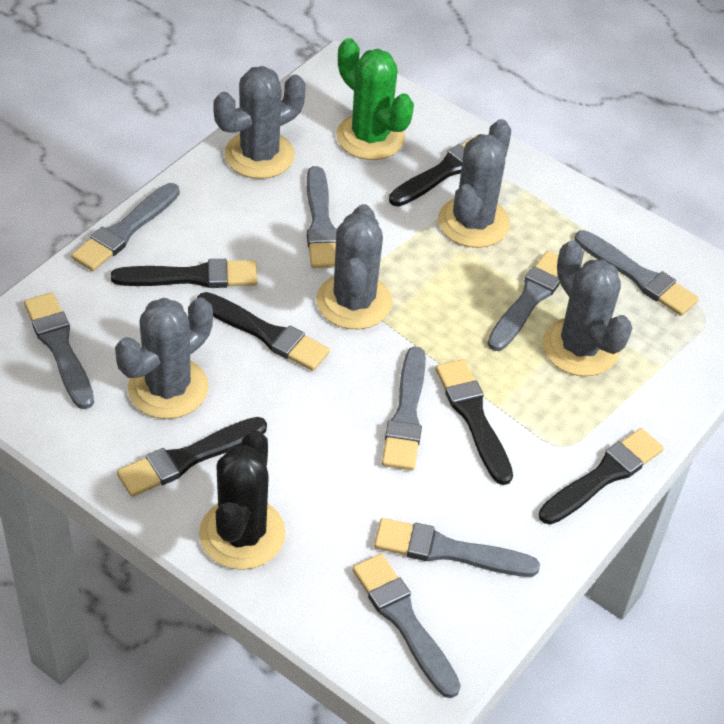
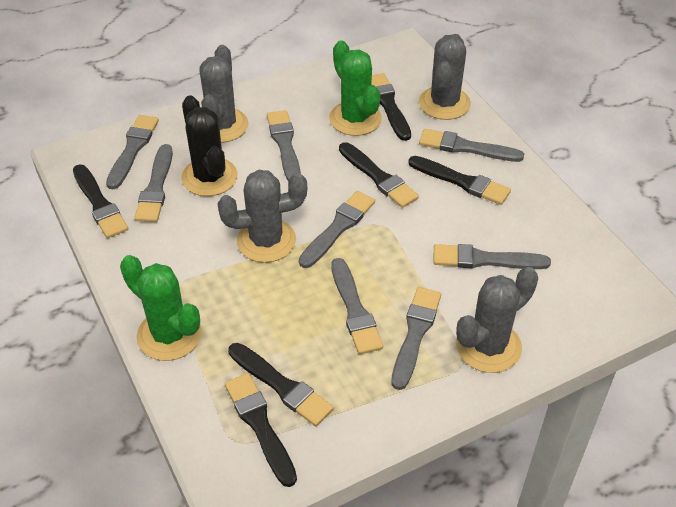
green cactus: [336,38,414,160] = 1 -> [120,255,202,361] [329,40,382,136] = 2
grey cactus: [115,297,213,419] [213,66,306,179] [316,204,392,329] [438,119,511,248] [542,241,632,376] = 5 -> [199,45,248,143] [217,170,307,263] [419,34,471,120] [456,267,538,373] = 4

